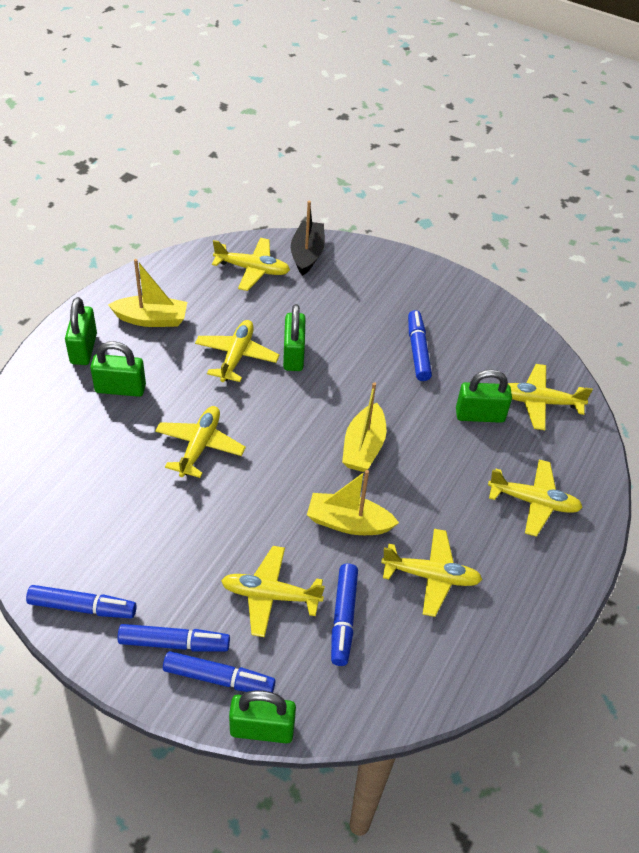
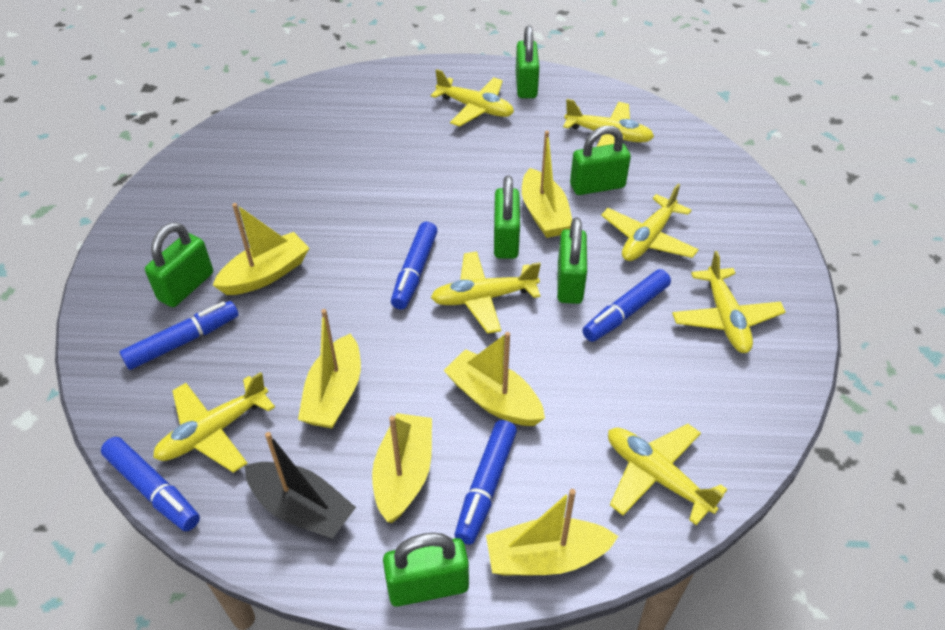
green padlock: [65,297,97,365] [90,341,146,397] [229,690,296,743] [283,304,306,371] [456,370,512,423] = 5 -> [145,222,213,307] [383,533,469,607] [494,175,520,259] [516,25,540,98] [557,218,587,304] [570,126,631,195] = 6
yellow boat: [108,259,187,327] [307,470,399,535] [342,382,387,472] = 3 -> [213,203,309,295] [298,309,361,429] [372,413,432,523] [444,332,545,426] [486,489,618,575] [522,131,572,238] = 6

